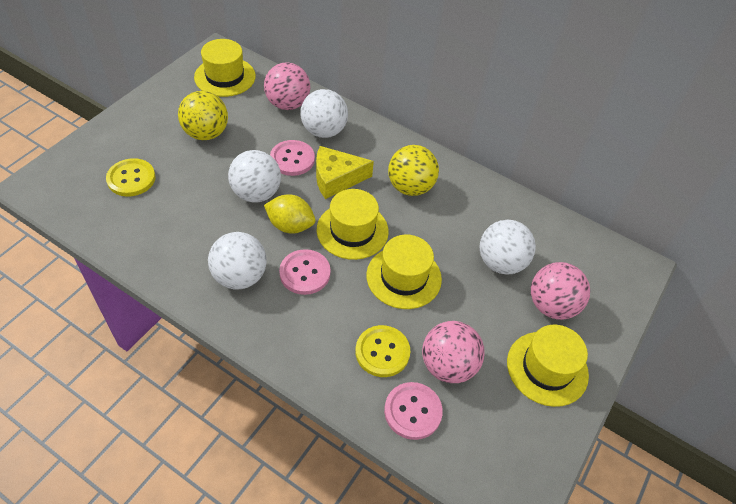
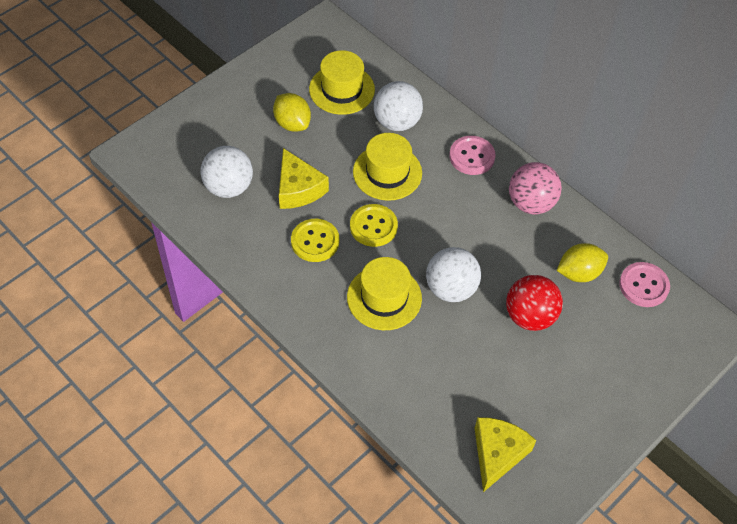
pink ball: [264,62,310,110] [422,321,485,383] [531,262,590,320] = 3 -> [509,162,562,214] = 1
pink button: [270,140,315,176] [279,249,331,295] [384,382,443,440] = 3 -> [449,136,496,175] [619,262,670,307] = 2
red ball: none = 0 -> [506,275,563,331] = 1
white ball: [208,232,267,290] [228,150,281,202] [300,89,348,138] [479,220,536,275] = 4 -> [200,146,253,198] [374,81,423,131] [426,247,481,302] = 3
yellow ball: [178,91,228,140] [388,145,439,196] = 2 -> none = 0
yellow cheese: [316,146,374,199] = 1 -> [279,148,329,209] [474,417,536,492] = 2
yellow hat: [194,39,256,97] [317,189,389,260] [366,235,442,309] [507,325,589,407] = 4 -> [309,50,375,115] [347,257,422,330] [353,133,422,201] = 3
yellow lemon: [264,194,315,234] = 1 -> [273,93,311,132] [557,243,608,282] = 2

